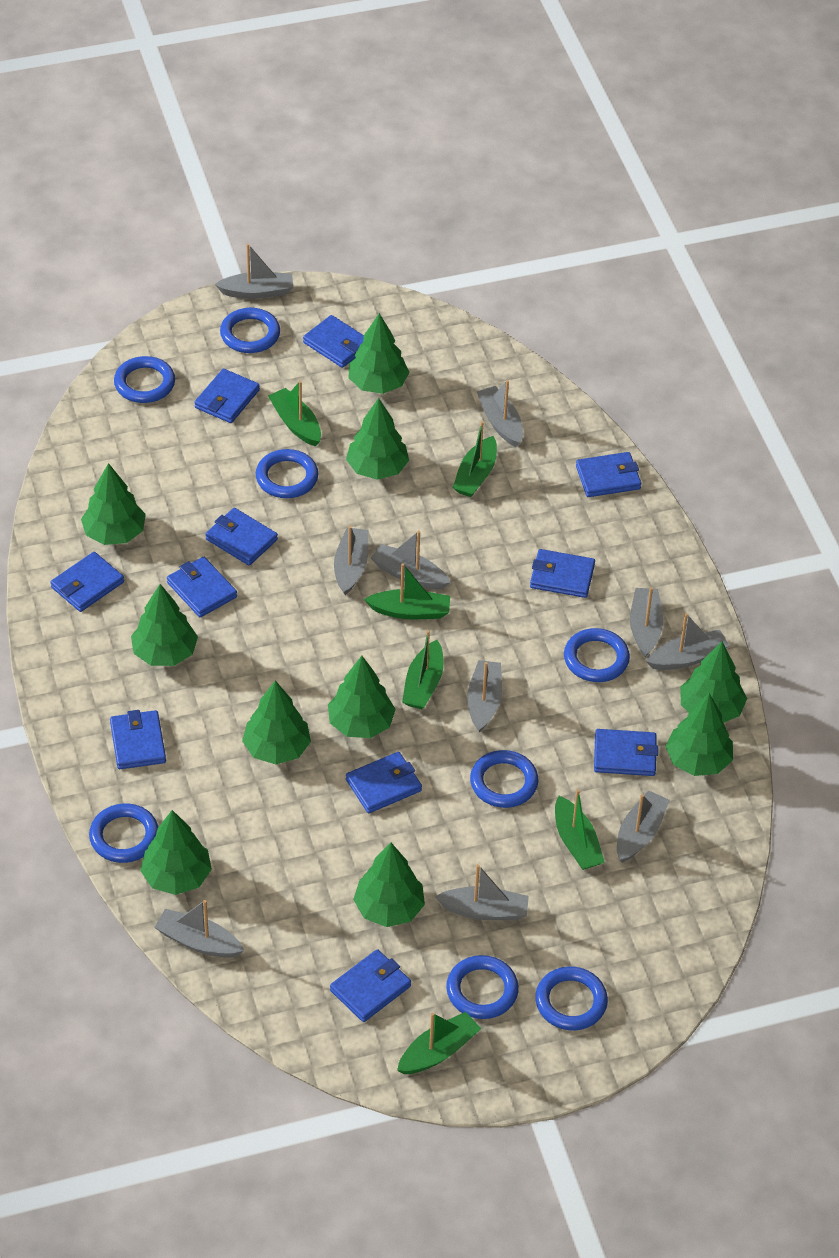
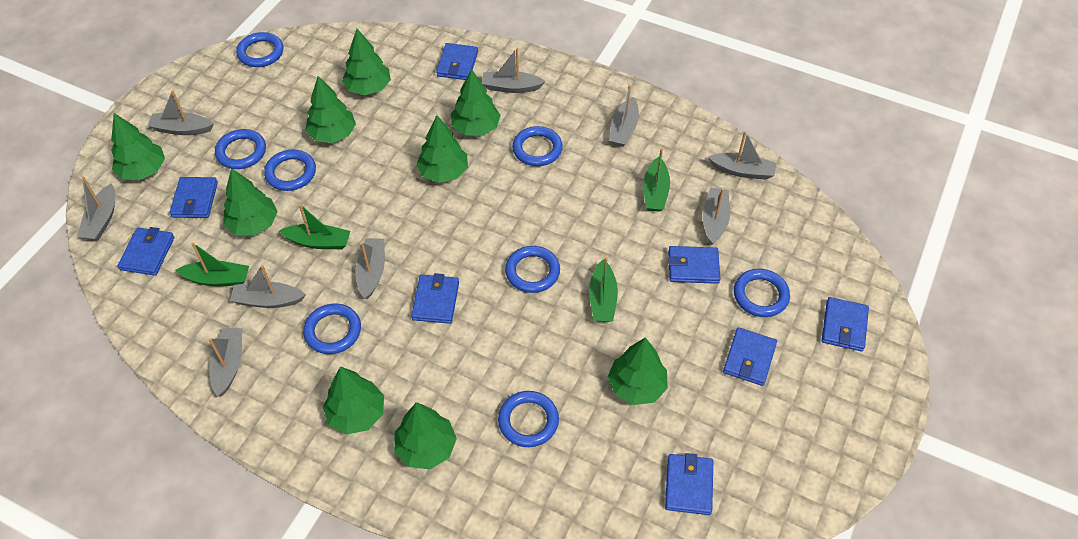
blue wallet: [50,552,124,612] [110,710,166,769] [167,557,237,617] [194,369,260,423] [205,508,278,566] [303,315,364,368] [330,949,411,1022] [346,752,422,813] [530,549,595,598] [576,452,641,497] [594,729,658,776] = 11 -> [118,227,175,276] [170,177,218,218] [411,273,459,324] [436,43,478,80] [665,453,713,515] [668,246,720,284] [723,327,777,386] [822,297,869,351] = 8
green boat: [268,381,321,447] [364,563,450,619] [397,1012,481,1074] [402,630,443,709] [453,421,497,497] [555,789,605,870] = 6 -> [175,242,249,286] [279,204,350,249] [589,256,618,322] [643,148,670,212] = 4
green tree: [81,463,146,545] [131,584,198,666] [140,810,212,895] [242,680,311,764] [328,656,396,738] [346,398,409,480] [349,313,410,394] [353,843,425,927] [665,693,733,776] [680,642,747,723] = 10 -> [111,113,165,180] [223,168,278,236] [305,76,356,143] [323,366,384,435] [342,29,391,95] [394,402,457,469] [416,115,468,183] [451,69,501,136] [608,337,668,405] = 9
grey boat: [154,900,245,958] [215,244,293,299] [334,526,368,595] [370,531,451,590] [435,864,529,920] [467,660,502,733] [476,380,523,447] [617,791,670,863] [630,587,663,657] [646,613,729,670] = 10 -> [77,176,115,240] [147,90,214,135] [209,328,243,396] [230,265,306,308] [355,238,385,299] [482,48,546,93] [609,85,639,147] [702,187,730,245] [708,131,776,180] = 9

